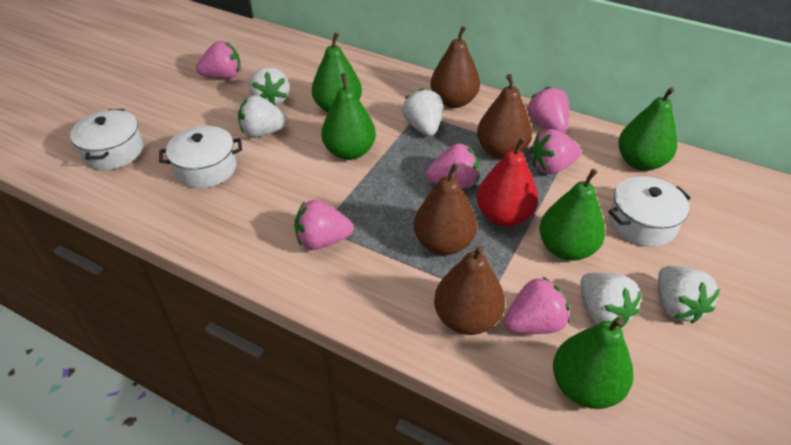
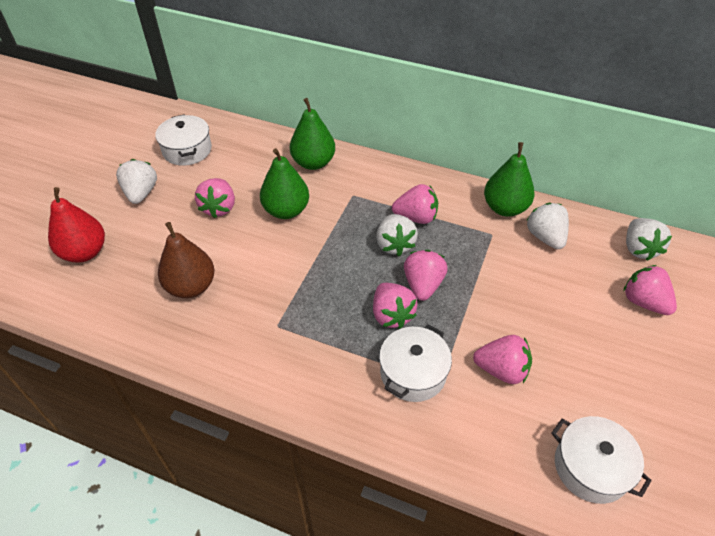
brown pear: [414,163,477,255] [431,26,480,108] [434,245,505,335] [477,74,532,159] = 4 -> [158,222,215,298] = 1
green pear: [312,32,362,113] [321,73,376,160] [539,169,605,261] [553,317,633,409] [618,87,677,171] = 5 -> [260,148,309,219] [290,98,335,170] [484,142,535,217] = 3
white strawberry: [238,95,289,138] [249,67,289,106] [402,88,443,136] [580,272,642,328] [658,266,721,323] = 5 -> [116,159,157,204] [376,214,418,256] [526,203,569,249] [626,218,672,261] = 4

